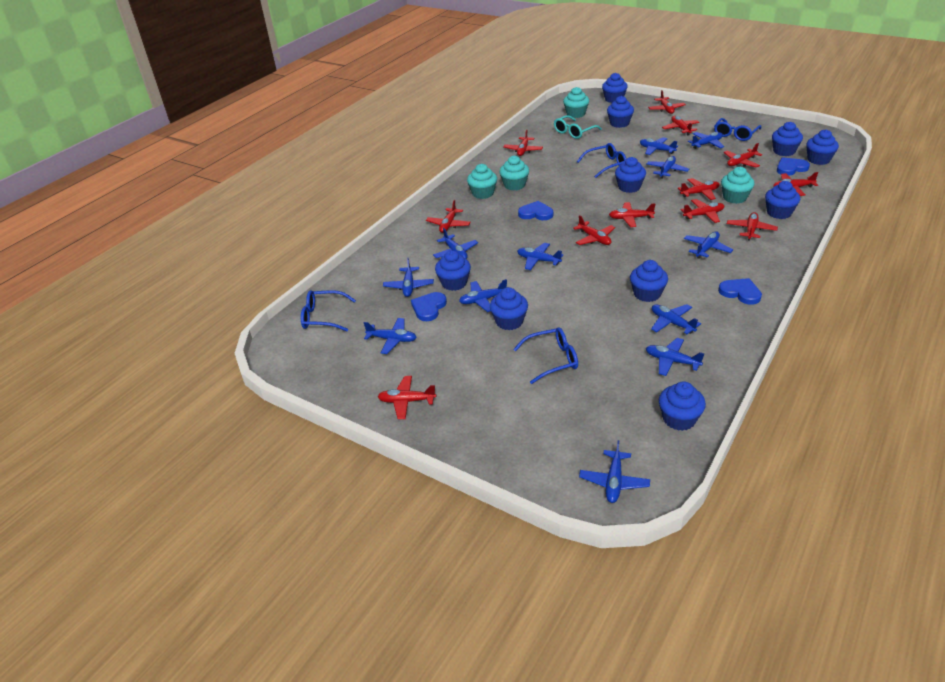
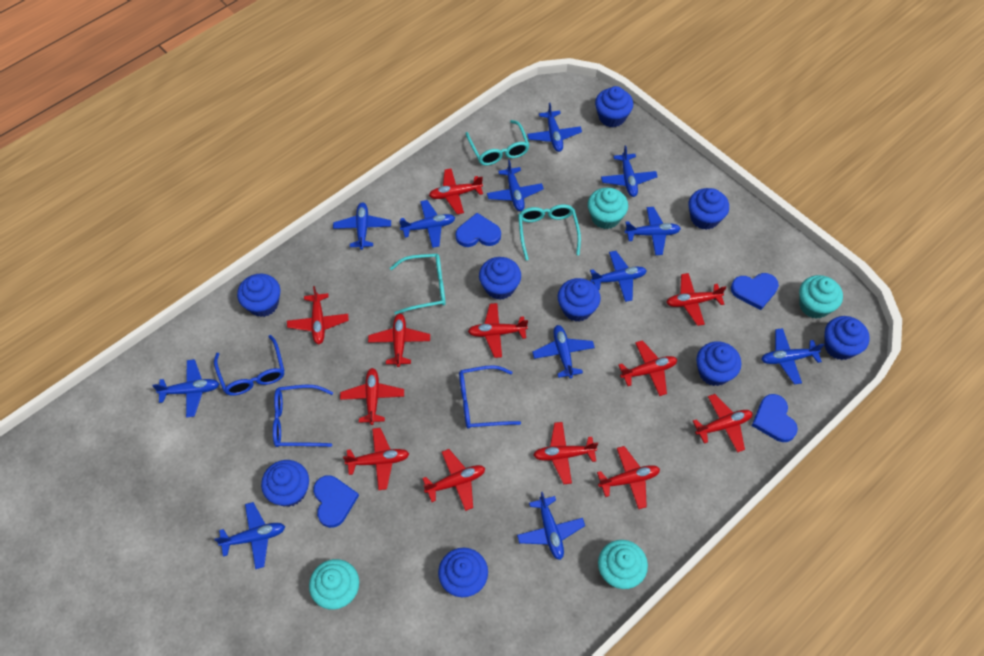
blue cupcake: [435,250,471,291] [490,287,528,330] [602,73,628,103] [607,96,634,128] [615,157,646,193] [630,260,668,302] [659,381,706,431] [765,181,800,219] [772,122,803,156] [806,129,839,165] = 10 -> [237,274,280,317] [261,460,309,507] [438,548,488,597] [479,257,521,300] [558,278,601,322] [595,86,633,127] [689,188,729,230] [696,341,741,386] [824,316,870,360] = 9
blue glasses: [301,290,356,331] [513,327,578,384] [577,143,626,178] [714,118,761,141] = 4 -> [214,335,284,396] [273,385,333,447] [459,365,521,429] = 3
turquoise glasses: [554,115,602,139] = 1 -> [390,254,446,315] [465,120,529,165] [518,204,581,261] = 3

